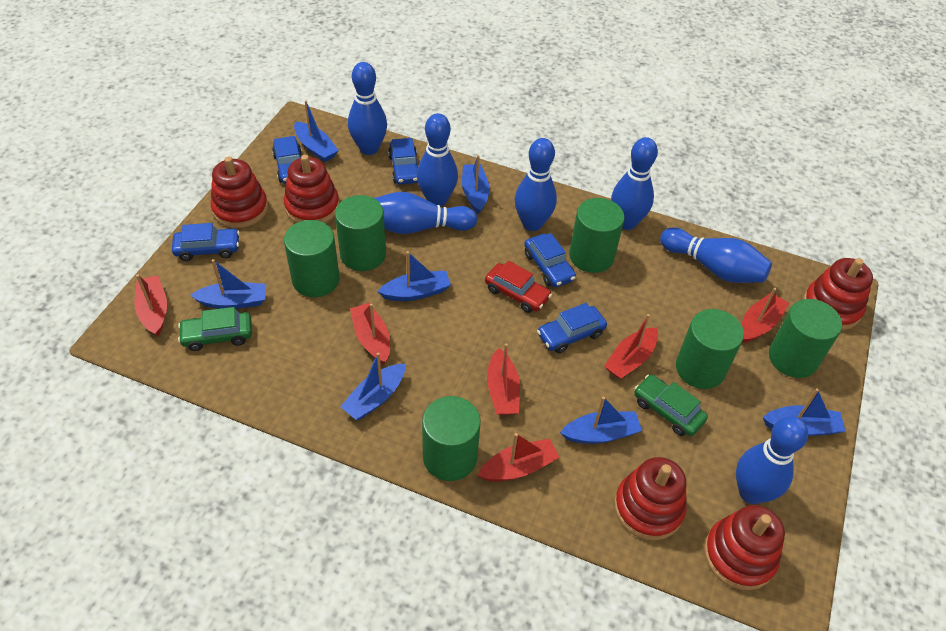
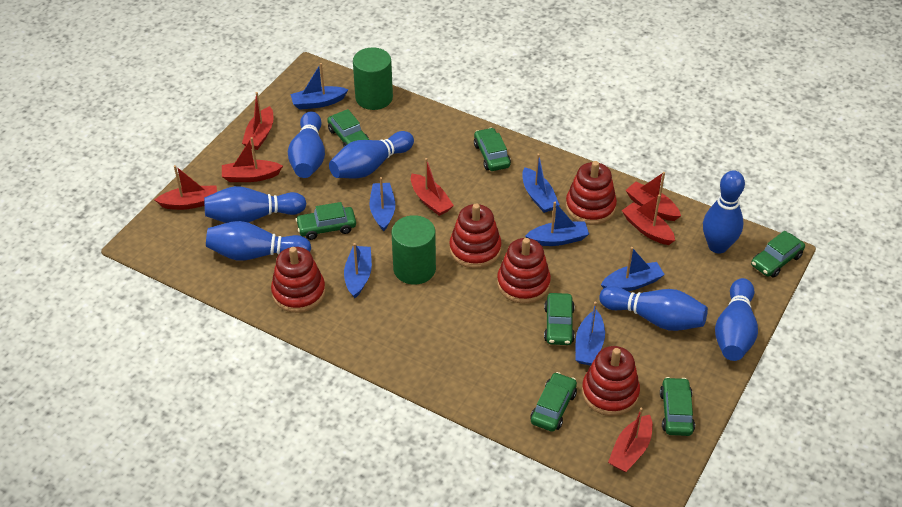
blue car: [172,223,240,261] [272,136,302,184] [388,138,418,185] [524,233,576,287] [537,303,607,353] = 5 -> none = 0
green car: [178,307,252,351] [634,375,708,436] = 2 -> [296,202,356,240] [327,109,369,147] [474,128,511,171] [531,372,577,432] [544,293,575,345] [660,377,695,436] [751,231,805,278] = 7
green cylinder: [284,220,340,297] [335,195,386,271] [422,396,481,481] [569,198,625,273] [676,309,744,389] [769,299,842,378] = 6 -> [353,48,393,110] [392,215,436,285] = 2
red boat: [134,274,167,336] [350,302,390,365] [478,433,560,481] [487,343,520,415] [604,314,658,379] [741,288,789,343] = 6 -> [155,165,217,210] [222,137,283,182] [242,92,273,150] [411,158,454,216] [608,407,653,472] [622,195,675,245] [625,172,681,221] = 7
red car: [485,261,552,313] = 1 -> none = 0

